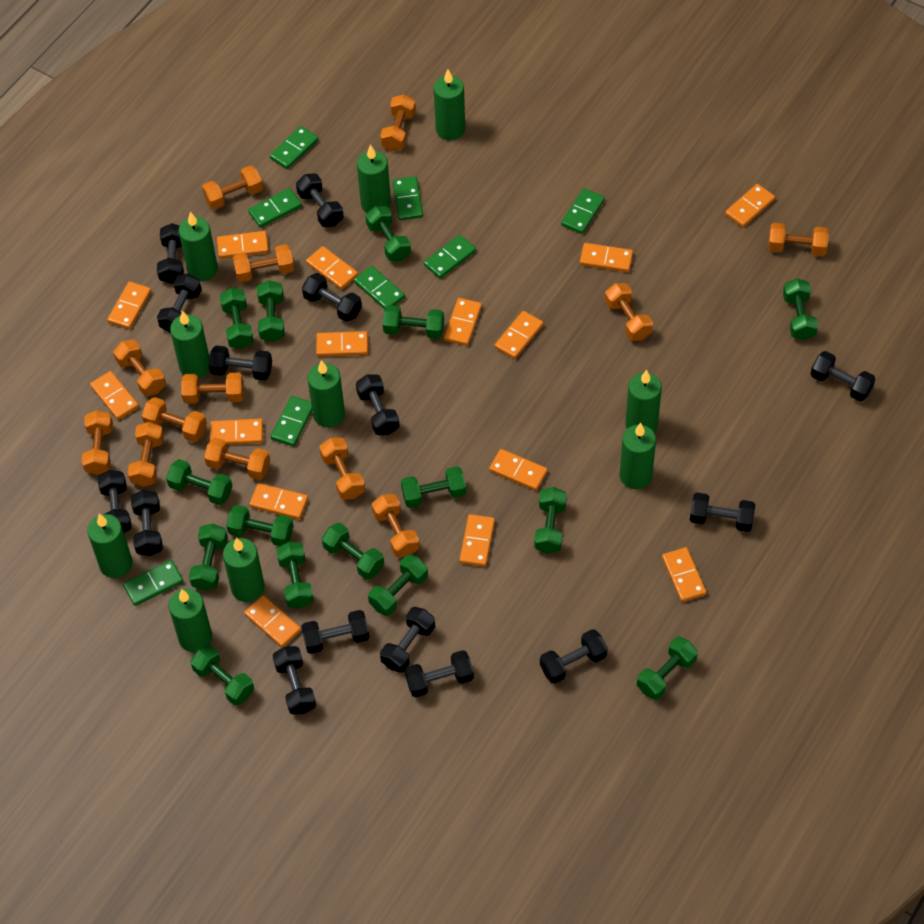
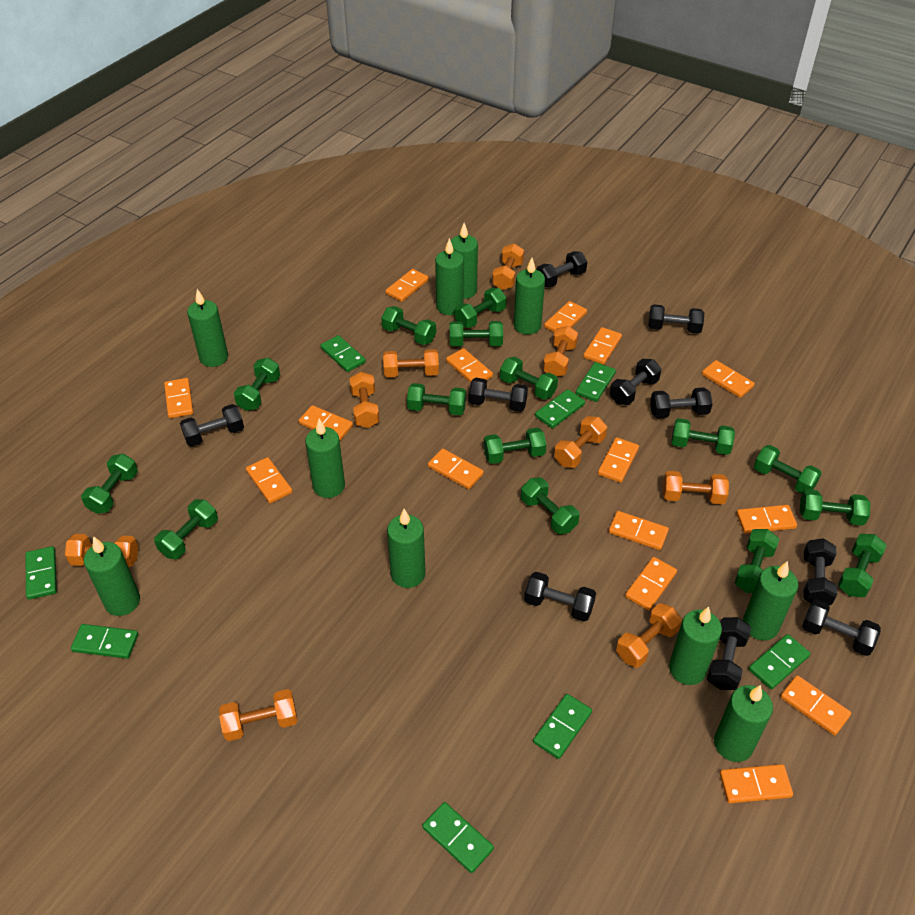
black dumbbell: [97,470,132,533] [131,490,163,556] [157,223,184,284] [157,274,202,333] [209,346,272,381] [273,646,316,715] [296,173,344,227] [301,610,370,654] [302,273,362,322] [356,375,400,435] [380,607,435,673] [405,650,474,697] [540,629,608,684] [690,492,756,532] [811,351,875,402] = 15 -> [180,404,244,447] [469,378,528,412] [524,572,596,622] [537,251,587,288] [610,359,661,405] [648,304,704,334] [650,387,713,418] [707,617,751,690] [802,599,881,656] [804,538,837,605] = 10
orange dumbbell: [82,410,113,475] [113,339,166,396] [127,422,164,487] [142,397,207,442] [181,373,244,404] [202,166,263,210] [204,438,270,480] [233,244,294,282] [319,437,365,500] [372,494,420,557] [380,94,416,151] [605,283,653,341] [768,223,829,256] = 13 -> [65,534,138,567] [219,689,298,741] [350,372,379,428] [383,349,439,377] [492,243,524,290] [543,326,578,376] [554,416,607,468] [616,603,682,667] [663,471,729,504] = 9

